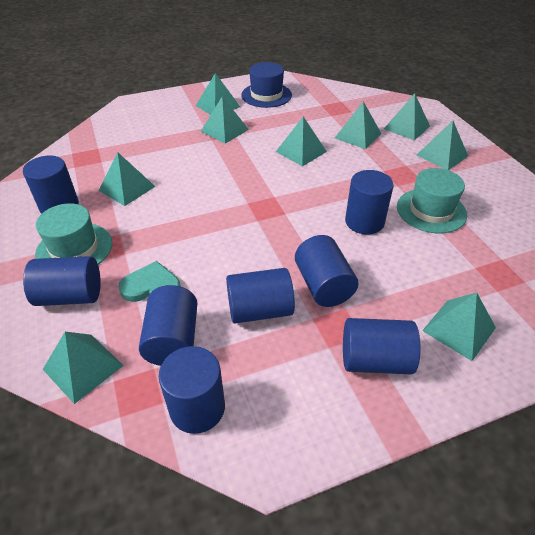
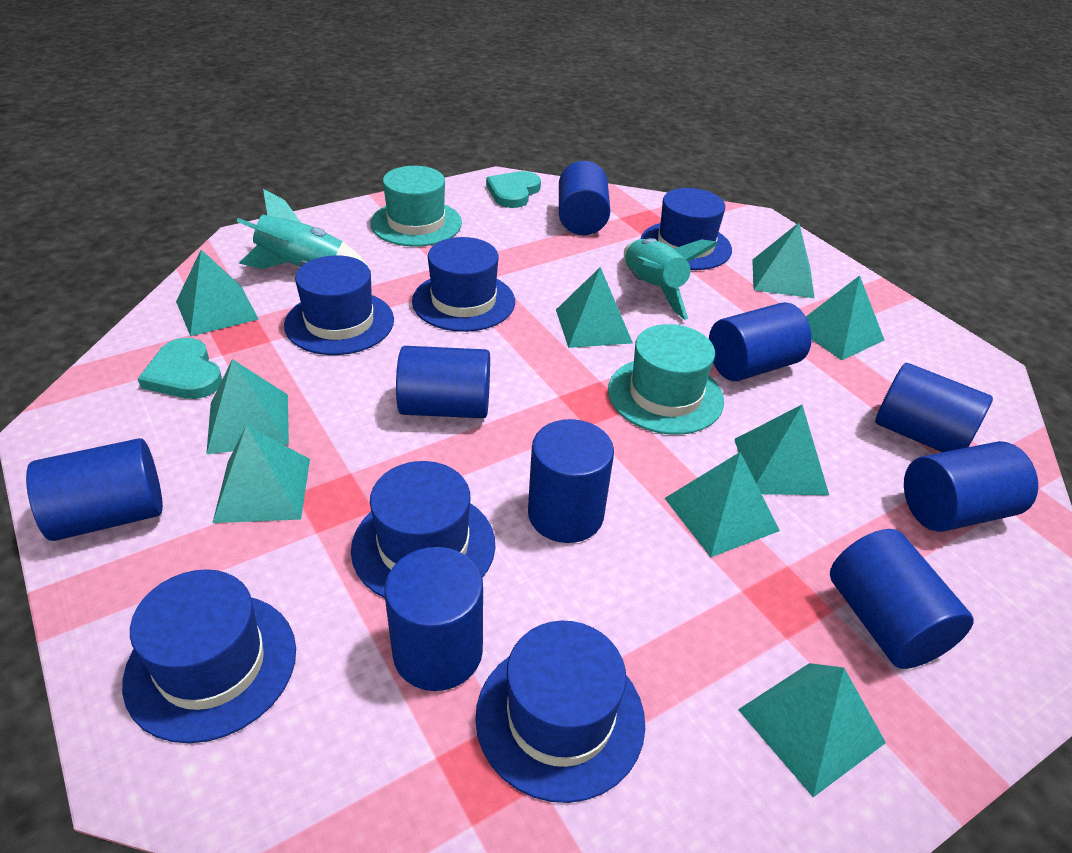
blue cylinder: [23,155,79,214] [23,256,101,306] [139,285,197,366] [159,346,225,434] [226,268,295,324] [295,235,358,307] [343,318,421,374] [345,170,394,234] = 8 -> [26,438,163,541] [384,547,483,691] [396,346,490,418] [528,419,614,543] [559,161,610,235] [709,302,812,381] [830,529,974,669] [875,363,993,452] [904,441,1038,532] = 9
blue hat: [241,62,292,108] = 1 -> [122,569,296,743] [284,255,394,355] [351,461,495,598] [412,237,515,332] [475,621,645,803] [641,188,732,270] = 6
turquoise heart: [119,261,181,302] = 1 -> [138,338,222,399] [486,171,541,208] = 2
turquoise rocket: none = 0 -> [237,189,371,272] [624,238,718,320] = 2

